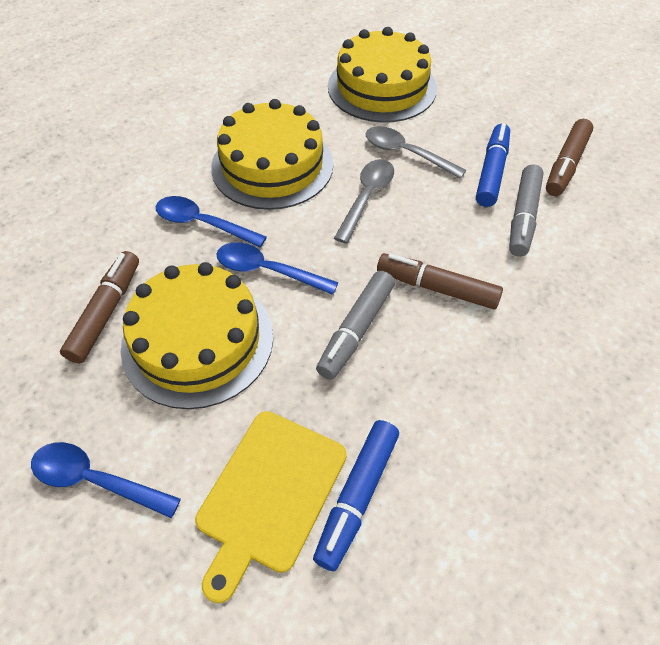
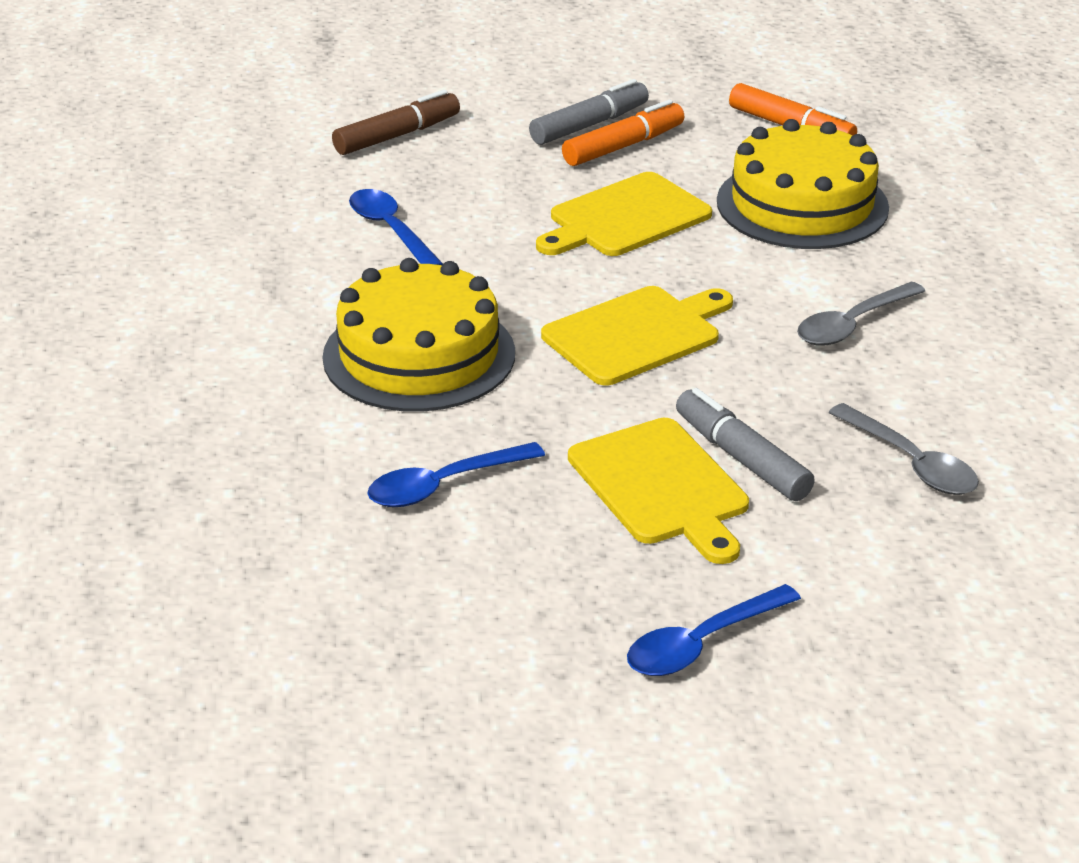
blue marker: [313,420,399,571] [476,123,510,207] = 2 -> none = 0
brown marker: [60,251,139,364] [377,253,503,309] [546,119,593,196] = 3 -> [332,90,460,155] = 1
orange marker: none = 0 -> [562,100,684,166] [729,83,857,135] = 2
yellow cake: [121,262,273,409] [211,99,333,210] [328,27,437,123] = 3 -> [322,258,515,412] [717,119,889,249] = 2
yellow cutting board: [195,411,347,603] = 1 -> [536,172,712,256] [541,286,733,385] [568,418,749,564] = 3

